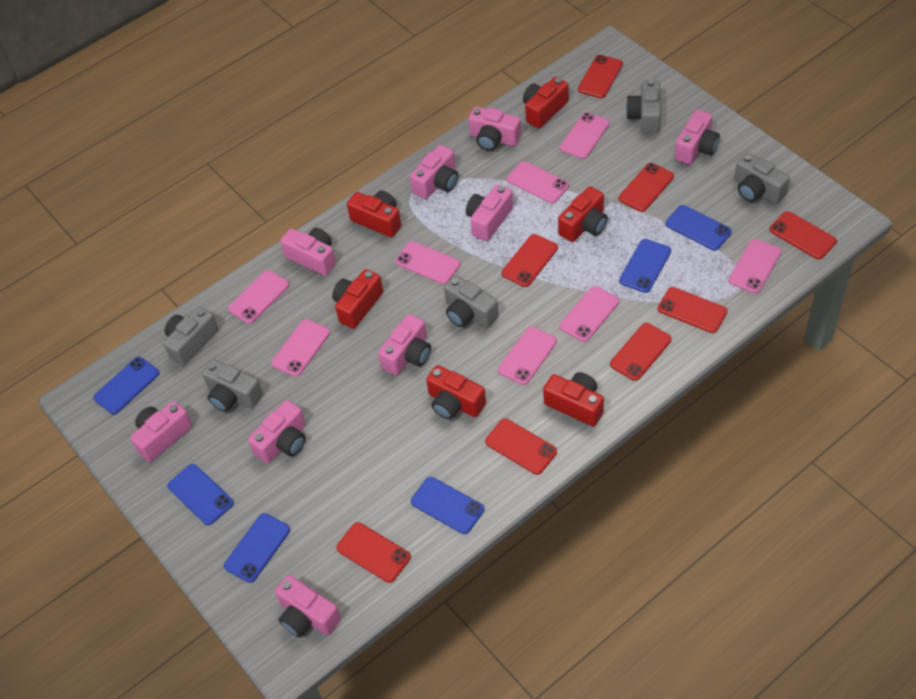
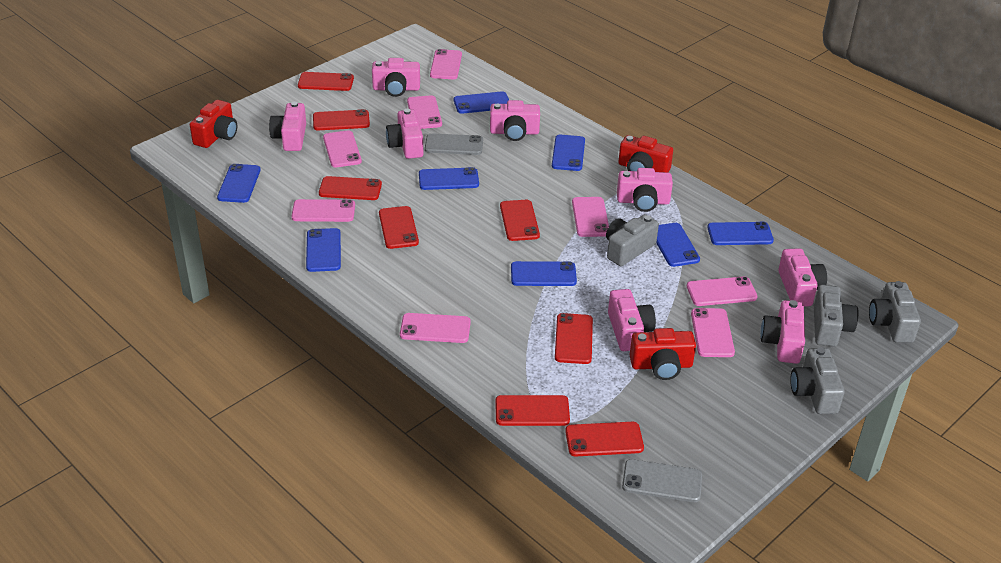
blue phone: [93,357,159,414] [167,464,234,525] [224,513,290,583] [411,477,484,534] [619,239,671,293] [666,205,732,251] = 6 -> [217,164,261,203] [306,228,341,272] [419,167,479,190] [454,91,509,114] [511,261,577,286] [552,135,585,171] [656,223,700,267] [707,222,774,245] = 8
grey camera: [163,306,219,366] [202,359,263,412] [444,275,499,328] [626,80,661,133] [734,153,790,204] = 5 -> [606,214,659,266] [790,347,844,414] [814,285,858,347] [869,281,921,343] = 4
grey phone: none = 0 -> [425,133,483,155] [622,459,702,502] = 2
pink camera: [130,401,192,462] [248,400,306,463] [275,575,341,637] [280,228,336,276] [378,314,431,375] [410,145,458,199] [466,184,513,241] [468,107,521,151] [674,110,720,165] = 9 -> [269,102,306,151] [372,58,420,97] [386,109,423,159] [490,100,540,141] [608,289,656,351] [617,168,673,212] [760,300,805,364] [778,248,827,307] = 8
red camera: [332,269,383,329] [347,191,401,238] [426,365,486,420] [523,77,569,128] [543,372,604,426] [558,186,608,242] = 6 -> [190,100,237,148] [619,135,673,172] [630,328,696,380] = 3

